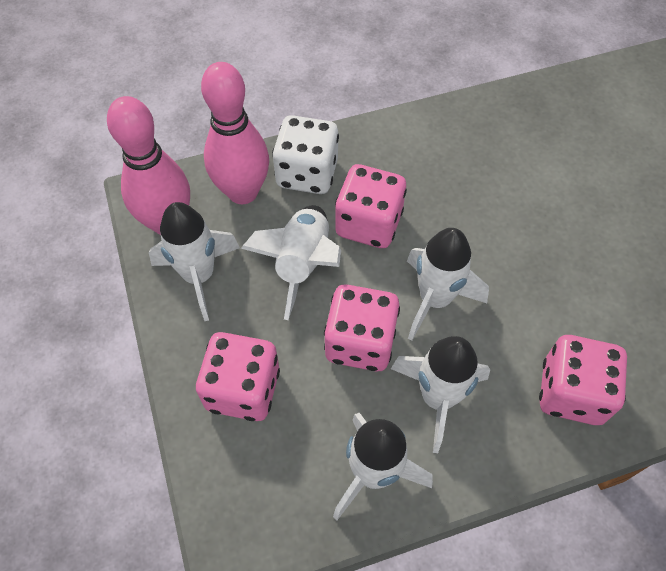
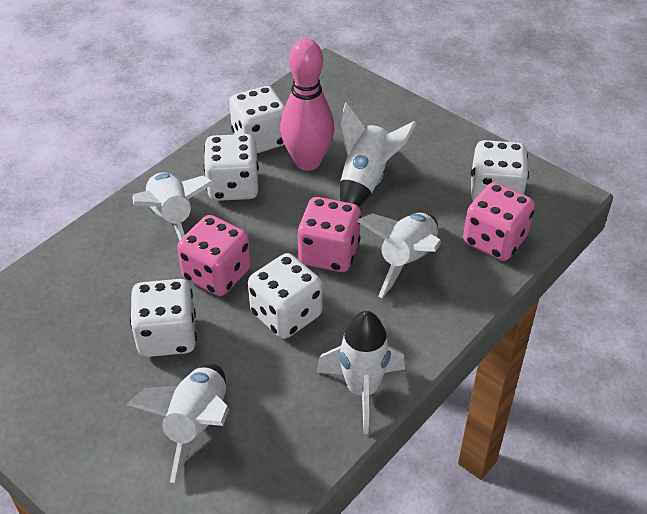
pink bowling pin: [107,96,190,235] [201,62,269,204] = 2 -> [280,39,334,171] = 1
pink dice: [196,332,280,421] [324,284,400,372] [335,164,407,248] [539,335,627,425] = 4 -> [177,215,251,296] [297,197,361,272] [463,182,535,261] = 3
white dice: [272,115,339,194] = 1 -> [130,279,197,357] [204,134,259,201] [229,86,285,153] [248,253,322,339] [471,140,529,201] = 5

